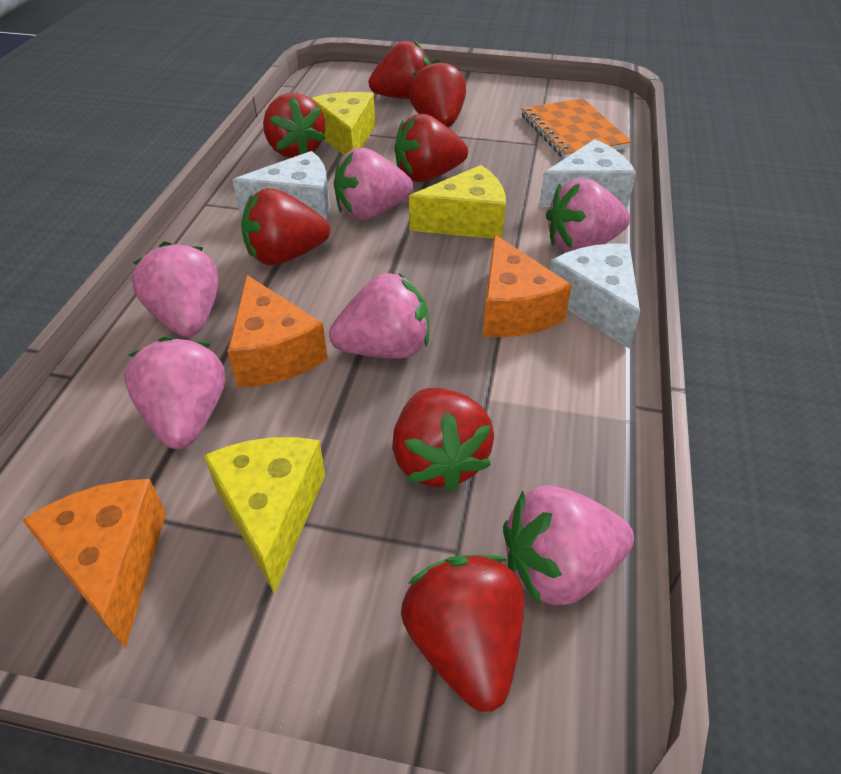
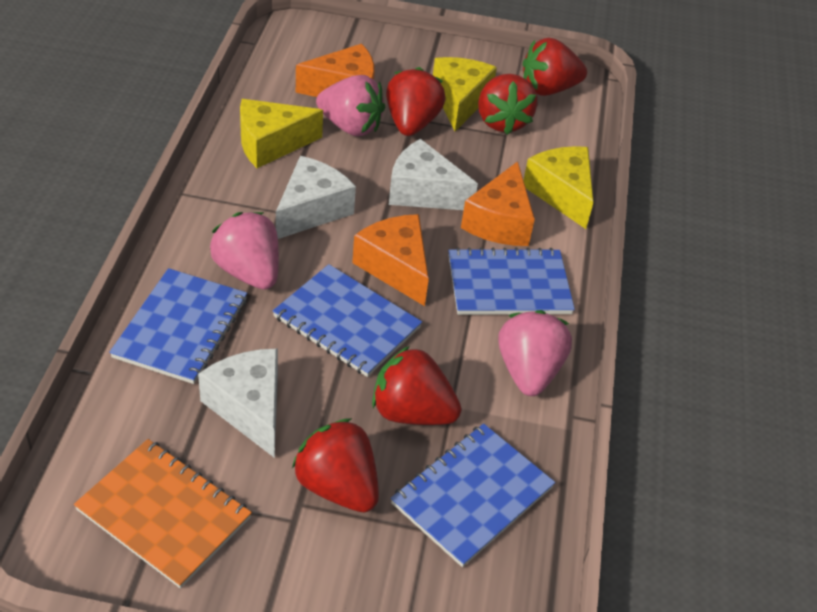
blue notebook: none = 0 -> [109,268,247,384] [273,264,422,377] [391,423,555,567] [448,247,575,315] = 4
pink strawberry: [124,336,225,449] [132,242,218,337] [329,273,429,358] [334,148,413,220] [503,485,634,605] [546,178,630,252] = 6 -> [210,212,279,290] [316,75,385,136] [498,310,572,396] = 3
red strawberry: [241,188,330,265] [263,93,326,158] [369,40,430,99] [392,388,494,492] [395,114,468,182] [401,555,524,712] [409,59,466,127] = 7 -> [292,418,379,513] [372,346,462,425] [386,67,446,136] [478,74,537,135] [523,38,587,96] = 5

